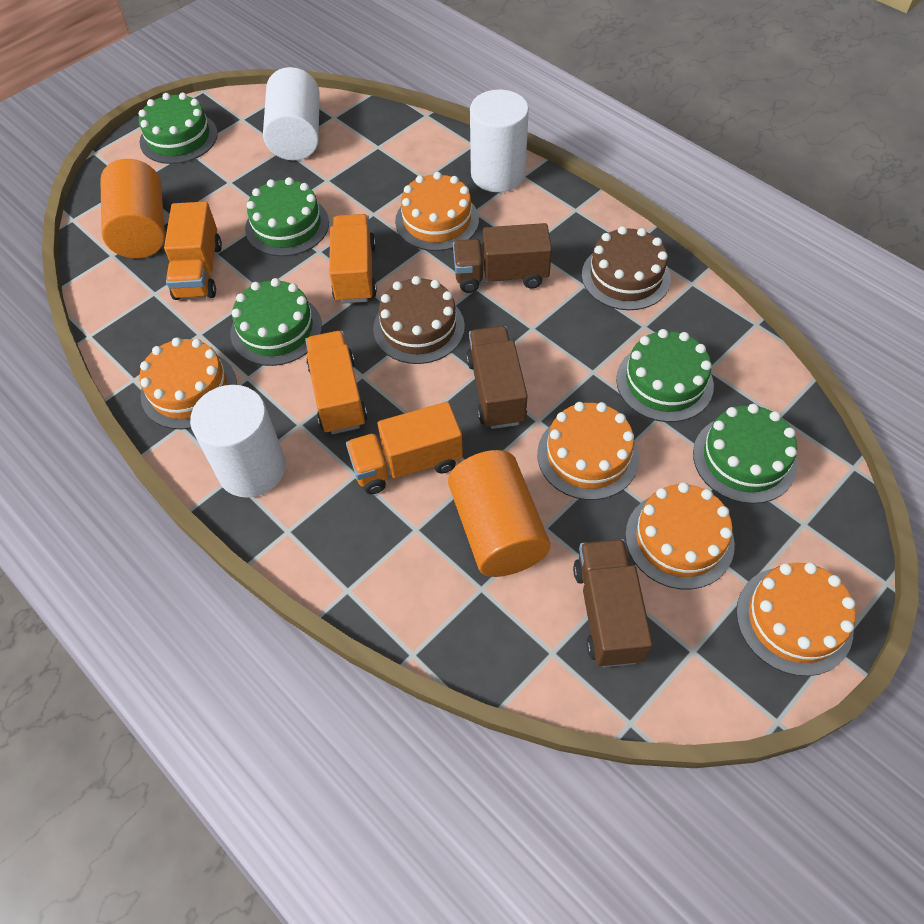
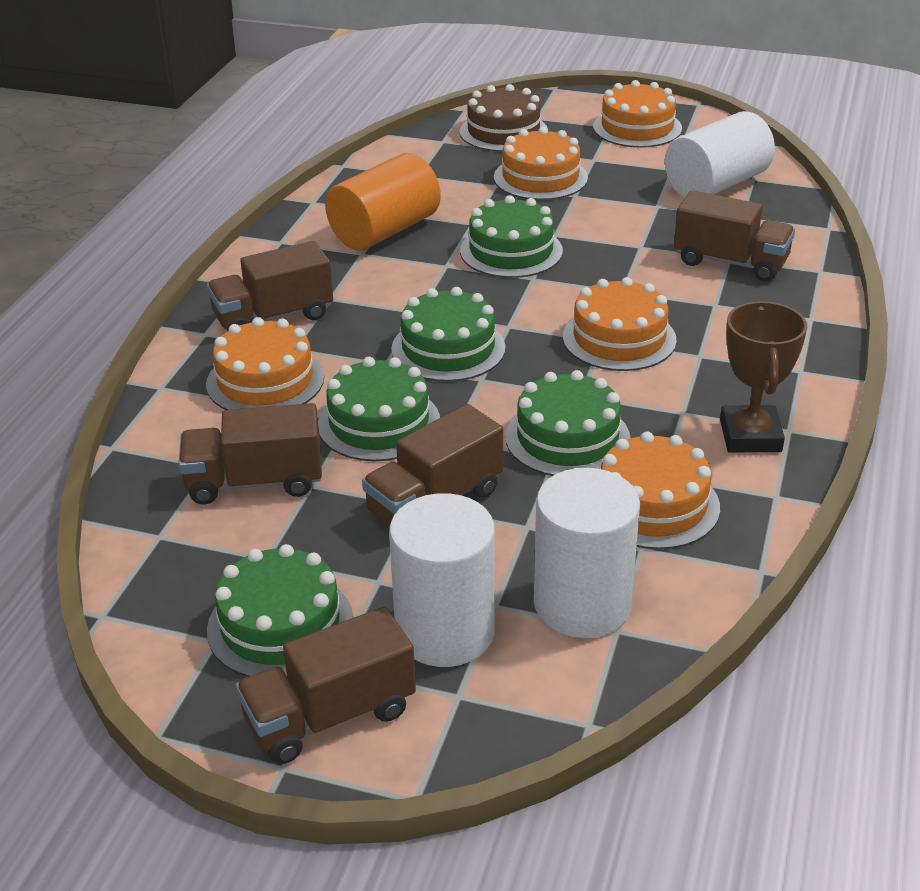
brown cake: [373,276,465,364] [582,226,671,310] = 2 -> [459,84,548,152] = 1
brown trophy: none = 0 -> [720,301,807,452] = 1
brown truck: [453,223,552,293] [466,326,528,429] [573,539,653,667] = 3 -> [178,403,322,505] [207,241,333,331] [235,607,416,764] [362,404,503,525] [674,190,795,281] = 5
orange cylinder: [100,159,165,258] [448,450,551,577] = 2 -> [325,153,441,251] = 1
orange truck: [164,201,222,300] [305,331,367,434] [329,214,377,304] [346,402,463,494] = 4 -> none = 0

